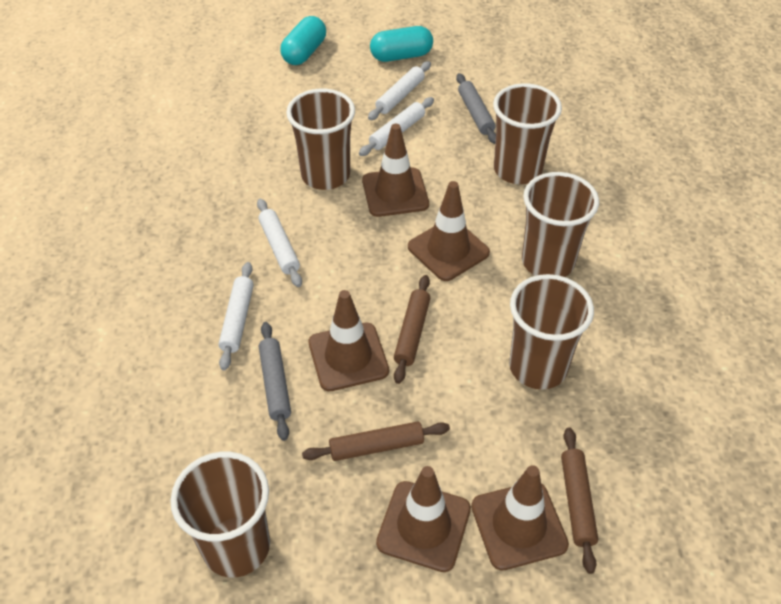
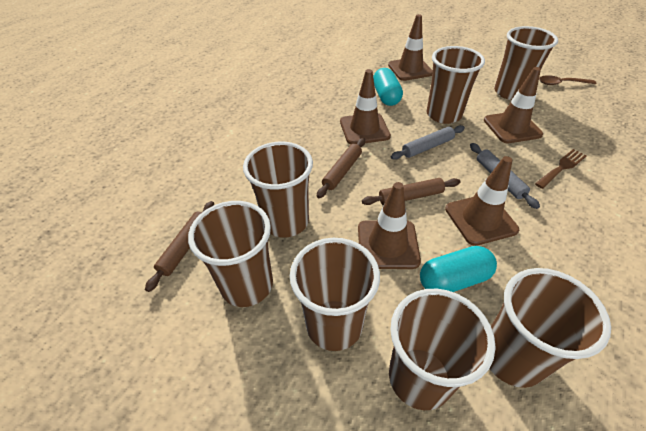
brown cup: [170,452,270,578] [286,89,355,190] [493,83,562,184] [509,274,594,389] [522,172,599,277] = 5 -> [188,201,273,307] [243,142,313,238] [290,238,380,351] [389,289,496,410] [427,46,485,124] [490,268,611,388] [494,26,558,100] = 7
brown fork: none = 0 -> [535,149,586,189] = 1
brown spoon: none = 0 -> [539,75,596,85] = 1
white rolling pin: [219,262,254,370] [257,199,302,287] [359,97,434,156] [368,61,431,120] = 4 -> none = 0

